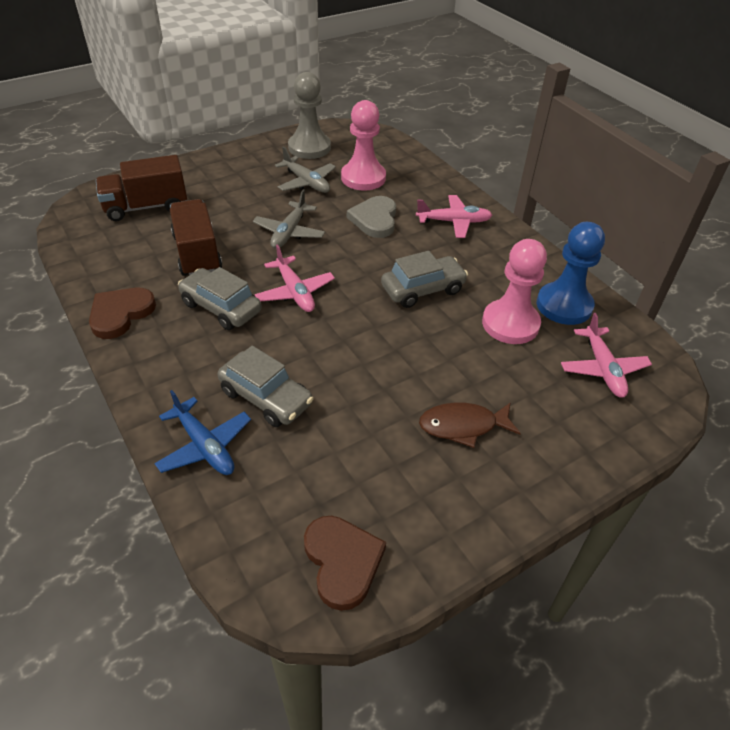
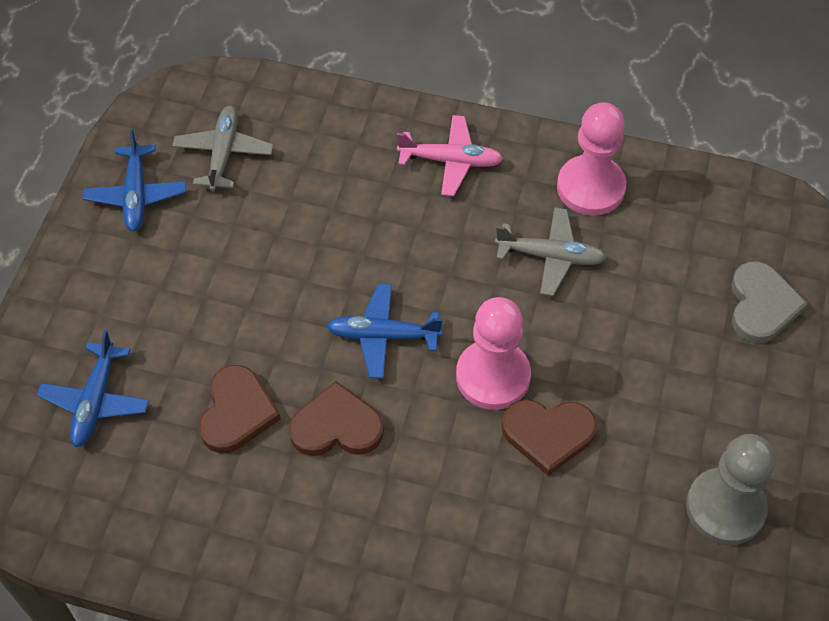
blue pawn: [537,222,605,325] = 1 -> none = 0
blue plane: [154,390,251,475] = 1 -> [37,330,149,447] [83,130,186,231] [327,283,443,379] = 3
brown fish: [419,402,521,448] = 1 -> none = 0
brown heart: [89,288,156,339] [304,516,386,611] = 2 -> [199,365,281,453] [289,381,384,456] [502,399,597,476] = 3
brown truck: [96,155,187,221] [170,199,222,276] = 2 -> none = 0
grey car: [178,267,262,330] [218,346,313,427] [381,251,468,308] = 3 -> none = 0
pink plane: [255,244,335,312] [416,195,492,238] [561,313,652,398] = 3 -> [397,115,503,196] = 1

